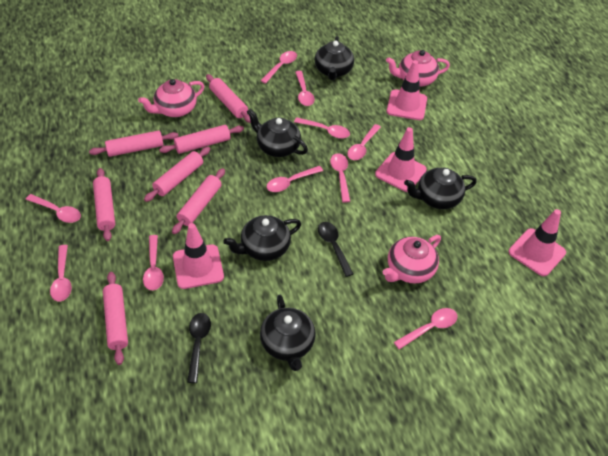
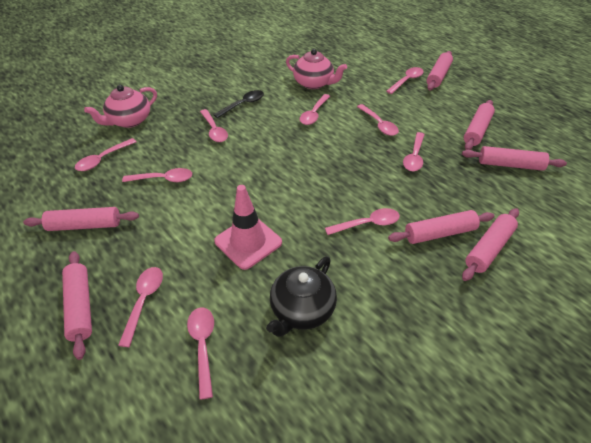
black spoon: [187,313,211,383] [318,222,353,277] = 2 -> [214,90,264,118] = 1
black teapot: [223,215,301,261] [247,109,308,157] [260,295,316,371] [315,36,354,80] [404,168,477,209] = 5 -> [266,256,337,337] = 1
pink teapot: [138,79,204,117] [383,235,441,283] [386,50,450,87] = 3 -> [84,85,157,128] [286,49,347,89] = 2
pink traffic cone: [173,223,224,289] [375,127,427,192] [387,60,427,120] [509,209,566,276] = 4 -> [214,185,282,270] = 1

